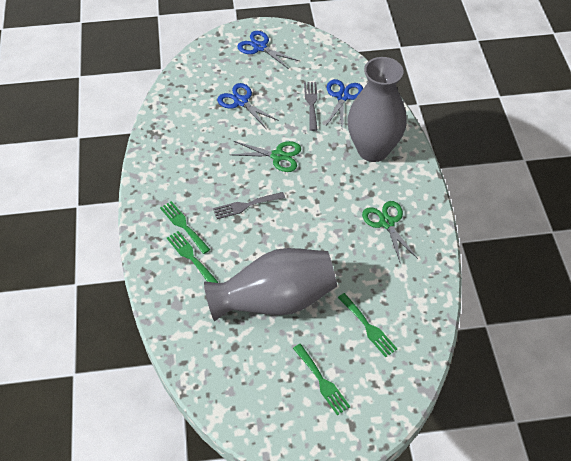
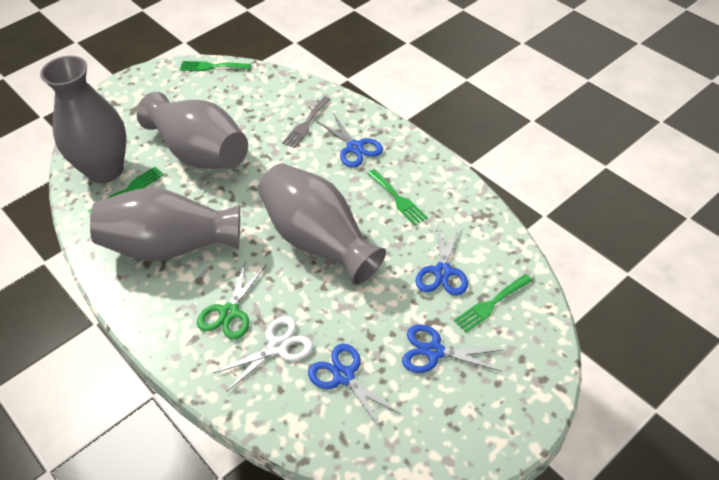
blue scissors: [217,83,279,128] [237,31,299,69] [325,79,363,127] = 3 -> [308,344,401,429] [318,113,383,168] [402,324,503,373] [416,223,468,295] = 4
green scissors: [231,141,301,172] [362,201,418,264] = 2 -> [197,260,266,340] = 1
grey fork: [213,192,285,219] [304,82,318,131] = 2 -> [282,96,331,148] = 1
grey vase: [204,248,337,321] [348,57,407,162] = 2 -> [40,56,127,183] [90,187,240,261] [137,92,248,169] [258,163,386,285] = 4
white scissors: none = 0 -> [214,316,313,392] = 1

